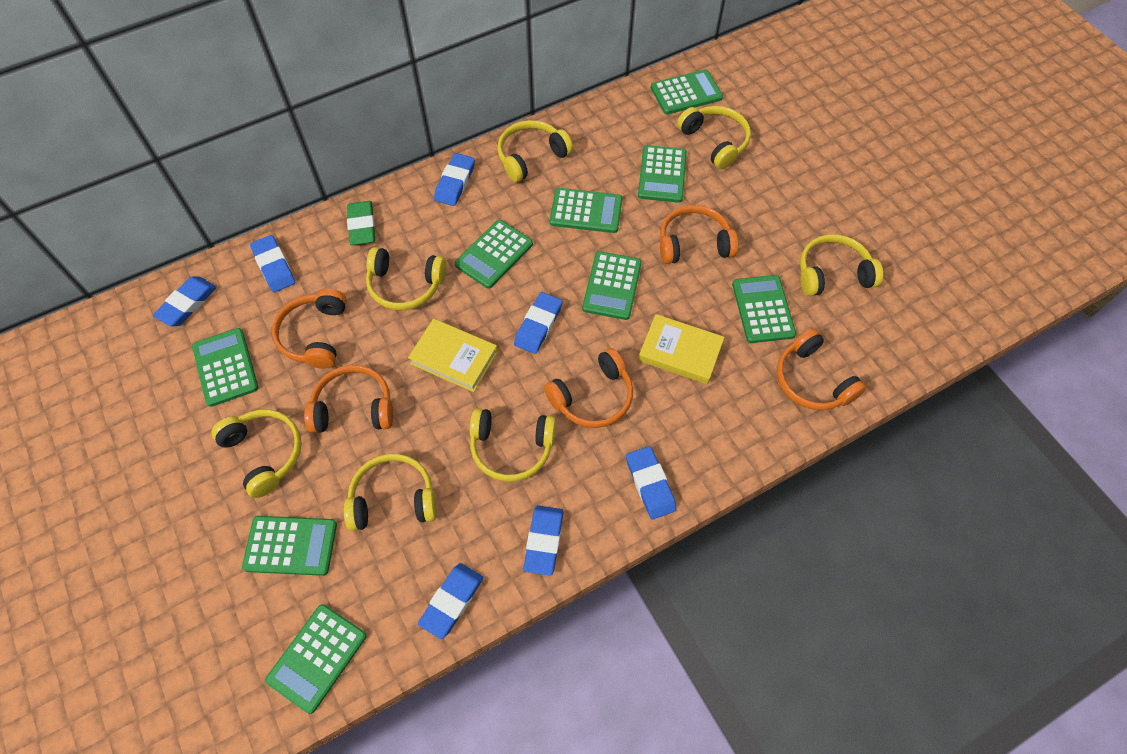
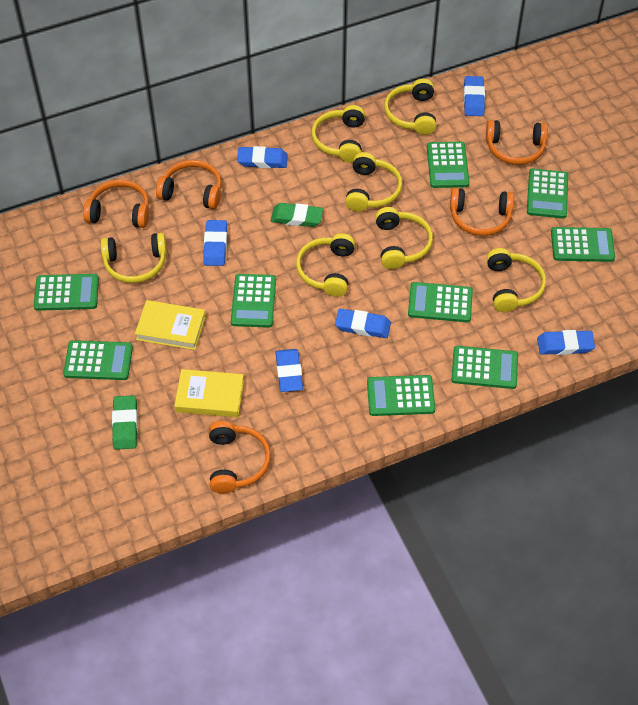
blue eraser: [153,276,217,326] [250,235,295,292] [418,563,484,639] [434,153,475,206] [514,292,562,354] [523,506,564,576] [626,446,677,520] = 7 -> [203,220,227,266] [237,146,288,168] [275,349,303,392] [335,309,391,338] [464,76,485,116] [537,330,595,355] = 6
green eraser: [347,201,375,245] = 1 -> [112,395,138,450] [271,203,323,227] = 2

